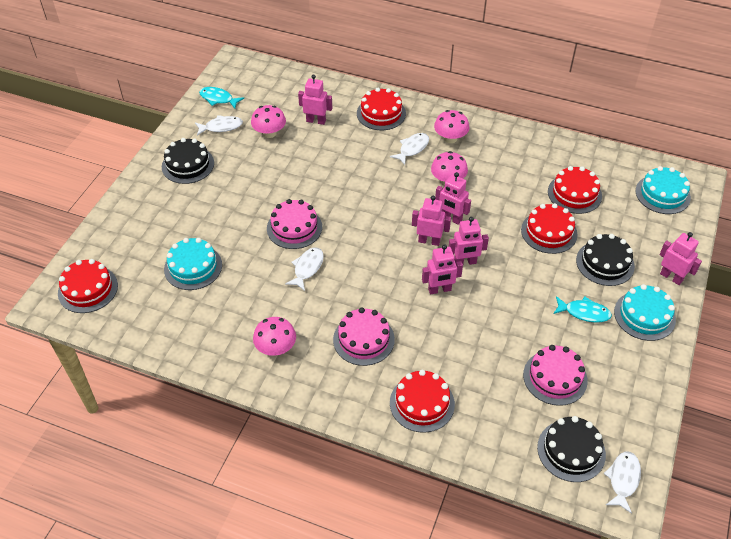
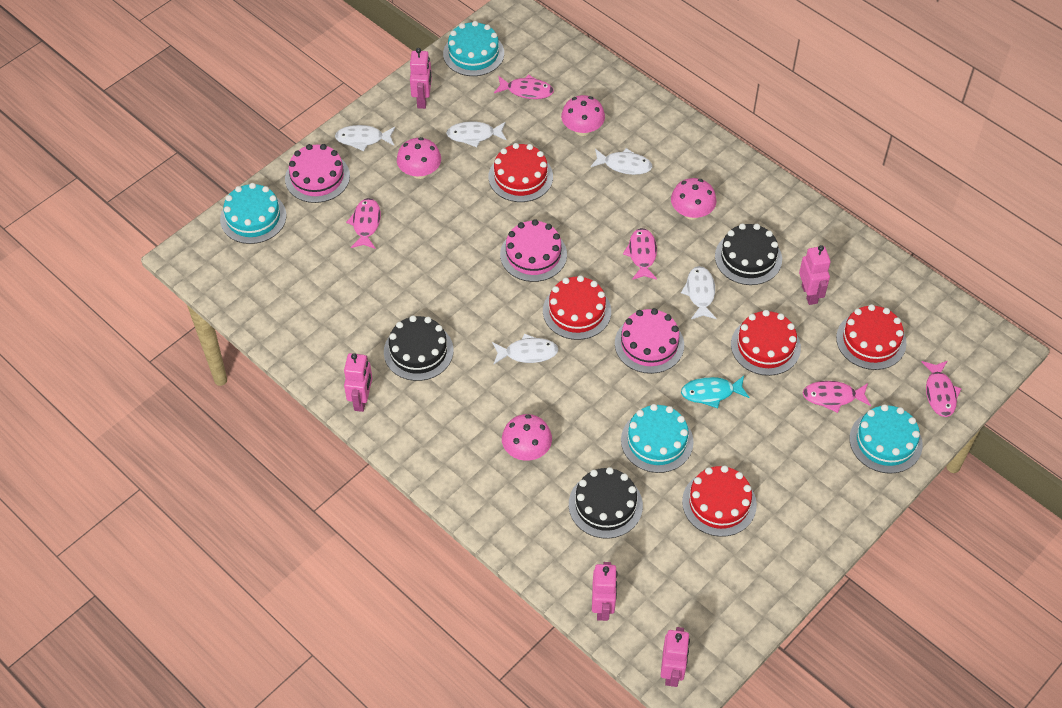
pink fish: none = 0 -> [346,198,381,249] [494,74,554,99] [623,228,657,280] [803,381,871,413] [922,361,962,417] = 5
pink robot: [298,75,332,125] [412,196,451,246] [422,245,463,294] [435,172,471,225] [449,217,489,265] [660,232,702,285] = 6 -> [344,353,372,412] [410,48,432,109] [592,562,618,621] [661,627,690,687] [799,245,831,305] = 5
turquoise cake: [164,238,222,290] [614,284,676,341] [636,166,691,214] = 3 -> [220,183,286,244] [443,21,504,76] [621,404,694,473] [850,404,923,474] = 4
turquoise fish: [199,87,244,109] [553,296,612,323] = 2 -> [681,376,749,408] = 1
white fish: [195,115,243,135] [285,247,324,291] [390,133,429,165] [603,451,641,514] = 4 -> [335,125,395,151] [446,121,507,147] [492,333,558,364] [590,148,652,175] [681,266,717,319] = 5

